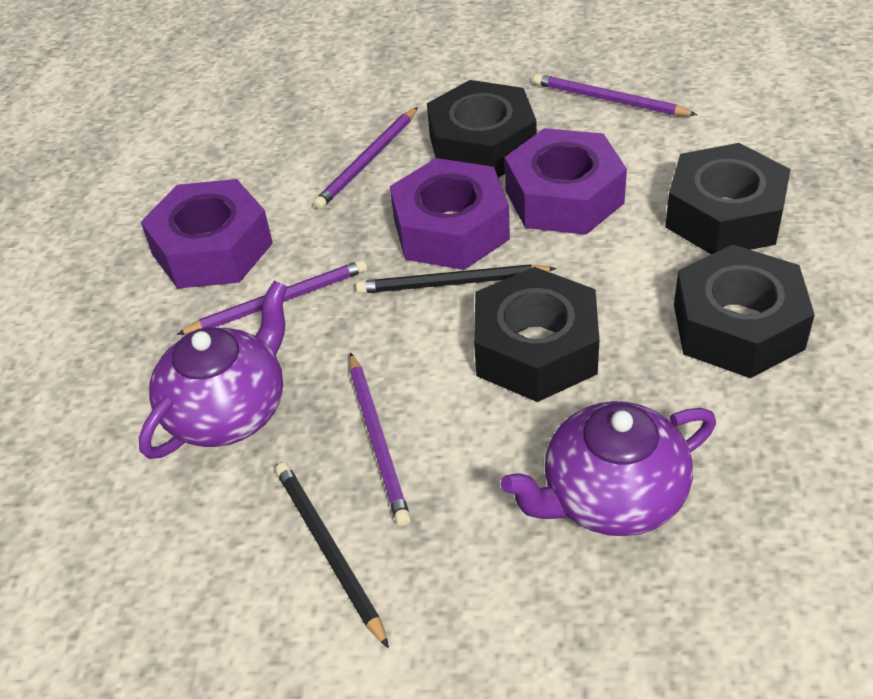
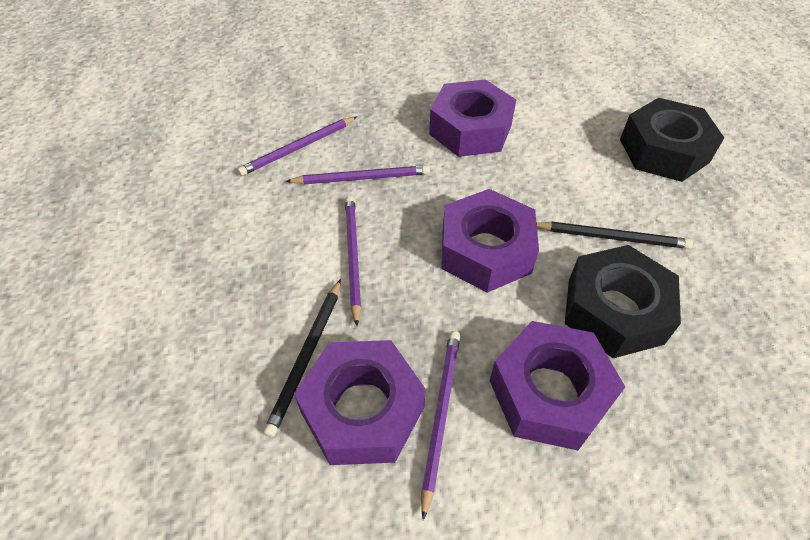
black nut: [427,80,537,178] [474,267,599,402] [665,143,791,255] [674,245,815,378] = 4 -> [565,245,681,358] [620,98,724,182] = 2
purple nut: [141,179,273,289] [390,158,510,270] [505,128,627,235] = 3 -> [294,340,426,465] [429,79,516,157] [441,189,539,293] [490,321,625,450] = 4
purple teapot: [139,280,287,459] [501,401,716,536] = 2 -> none = 0

